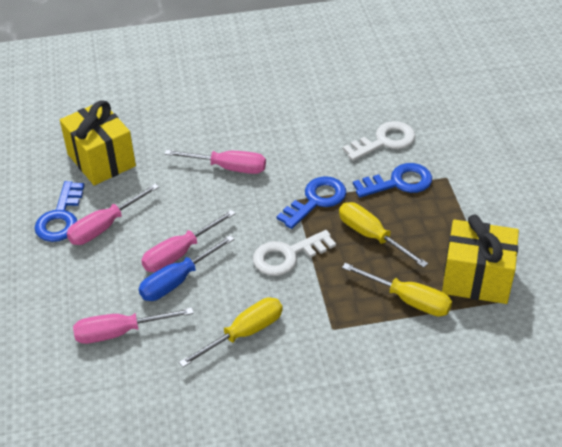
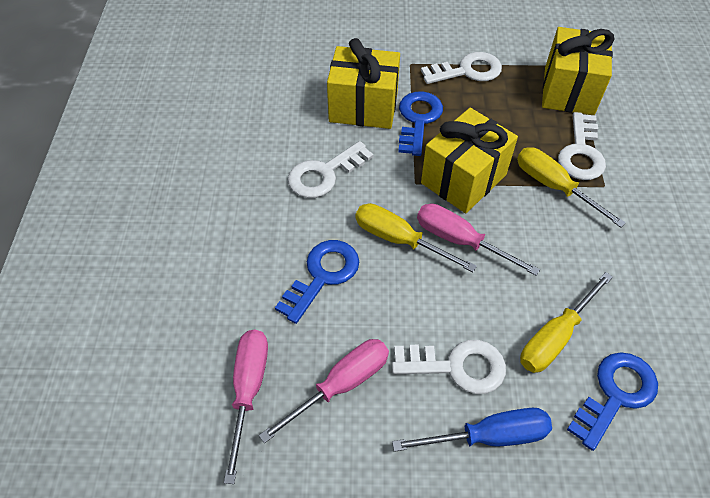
pink screwdriver: [67,183,159,245] [73,308,194,344] [141,210,236,272] [165,150,266,174] = 4 -> [224,329,268,484] [259,339,389,443] [417,203,540,276] = 3
white key: [253,230,336,276] [343,121,415,161] = 2 -> [288,141,374,198] [392,340,506,394] [421,52,502,84] [558,112,606,180] = 4
yellow gift: [60,100,136,185] [442,215,519,304] = 2 -> [327,38,400,129] [421,108,518,213] [542,27,614,115] = 3

